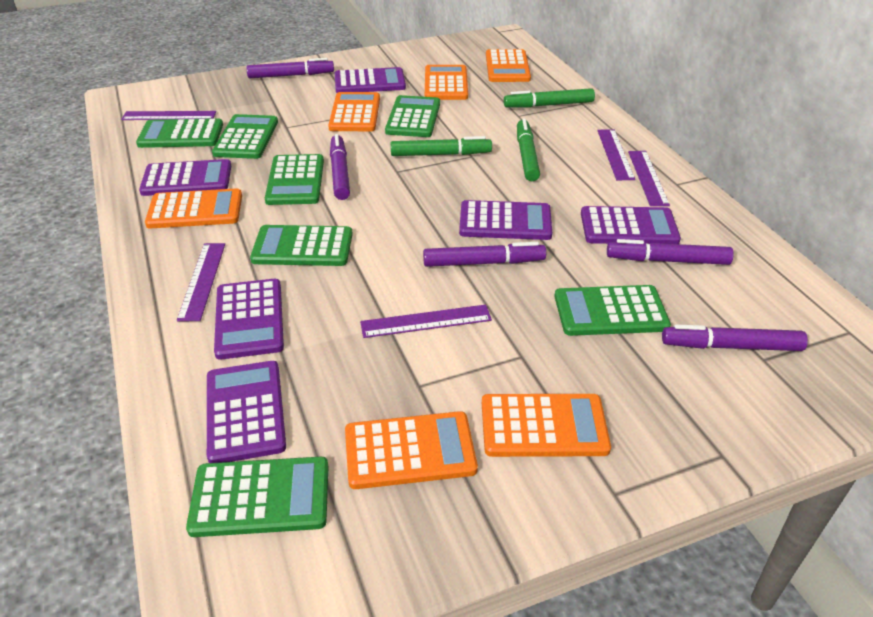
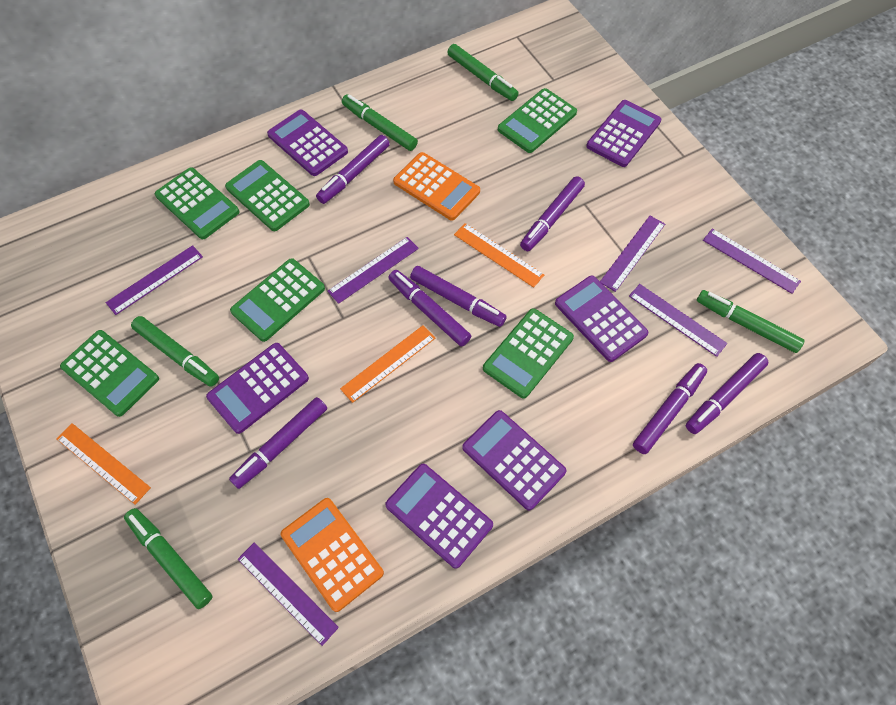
green calculator: [136,118,223,148] [186,457,329,537] [212,114,278,159] [250,225,353,266] [265,154,324,205] [385,95,440,137] [554,285,671,336] = 7 -> [60,330,159,417] [155,167,239,239] [225,160,310,231] [230,258,325,342] [483,308,574,399] [498,88,577,153] = 6
green marker: [391,136,492,156] [504,88,595,108] [517,118,540,181] = 3 -> [124,508,213,609] [131,316,219,387] [342,94,418,151] [447,44,519,101] [697,290,805,353] = 5
orange calculator: [145,188,242,229] [328,92,380,131] [345,411,478,489] [425,65,468,100] [482,394,611,457] [486,49,531,82] = 6 -> [281,498,384,612] [393,152,480,220] = 2
orange ruler: none = 0 -> [56,423,151,505] [340,325,435,403] [454,223,544,288] = 3
purple marker: [246,58,334,78] [330,134,350,200] [423,242,546,267] [607,239,734,265] [662,324,808,351] = 5 -> [229,397,327,489] [316,135,390,204] [389,270,471,347] [410,266,507,327] [520,176,585,251] [633,363,707,454] [686,353,769,434] = 7
purple ruler: [121,111,216,120] [177,243,225,321] [360,305,492,338] [597,129,635,180] [628,151,670,206] = 5 -> [106,245,203,315] [238,543,339,646] [327,237,419,304] [600,216,665,292] [629,284,727,357] [703,229,801,294] = 6

